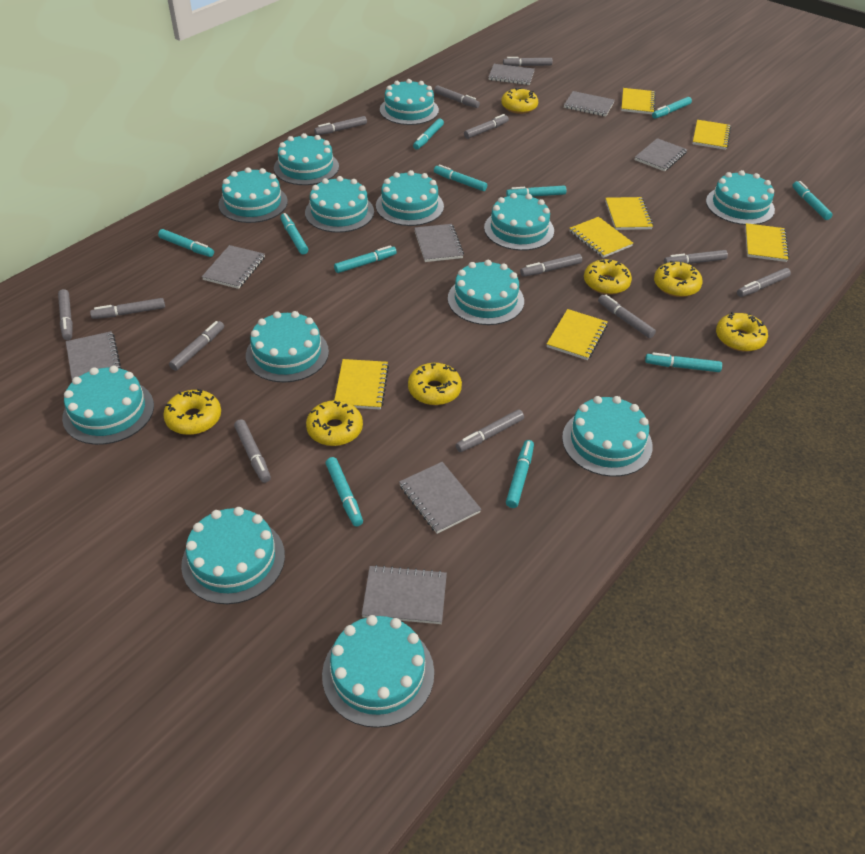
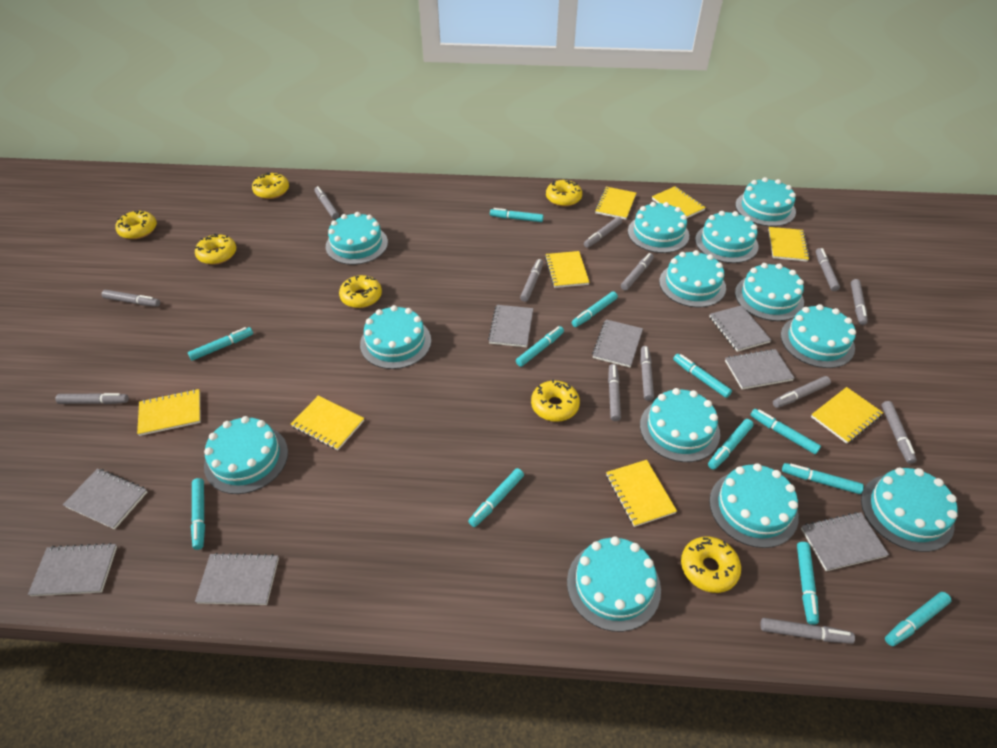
turquoise marker: [158,229,214,257] [280,213,308,255] [326,457,363,527] [334,245,397,273] [413,119,444,150] [434,165,487,191] [506,185,567,197] [506,440,534,508] [645,353,722,372] [652,97,692,119] [792,181,833,220] = 11 -> [188,327,253,361] [191,478,205,550] [468,468,524,527] [490,208,543,222] [516,326,564,367] [572,291,618,327] [673,354,732,398] [708,419,754,469] [750,409,821,454] [782,463,864,494] [797,542,819,625] [885,592,952,646] = 12
yellow notebook: [334,359,389,410] [547,309,608,360] [569,217,633,258] [605,197,653,230] [621,88,655,114] [693,120,731,150] [745,223,789,262] = 7 -> [137,389,201,436] [291,395,364,450] [545,251,590,288] [595,187,636,220] [606,460,677,527] [652,186,706,218] [768,227,810,262] [811,387,883,444] = 8

